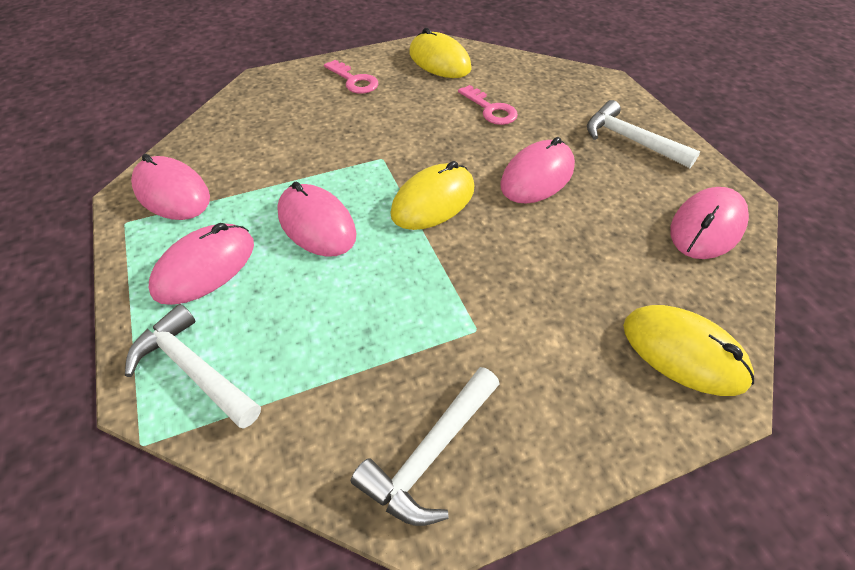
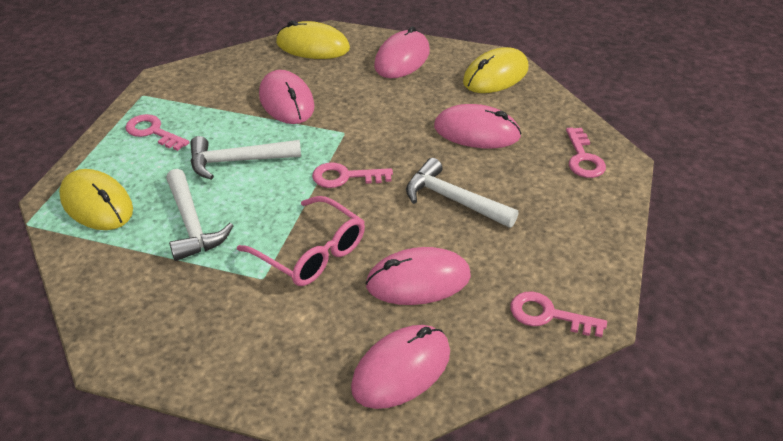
pink glasses: none = 0 -> [237,196,365,286] = 1
pink key: [324,60,378,94] [458,85,518,125] = 2 -> [125,114,190,151] [312,162,393,188] [510,291,607,337] [566,127,606,178] = 4

